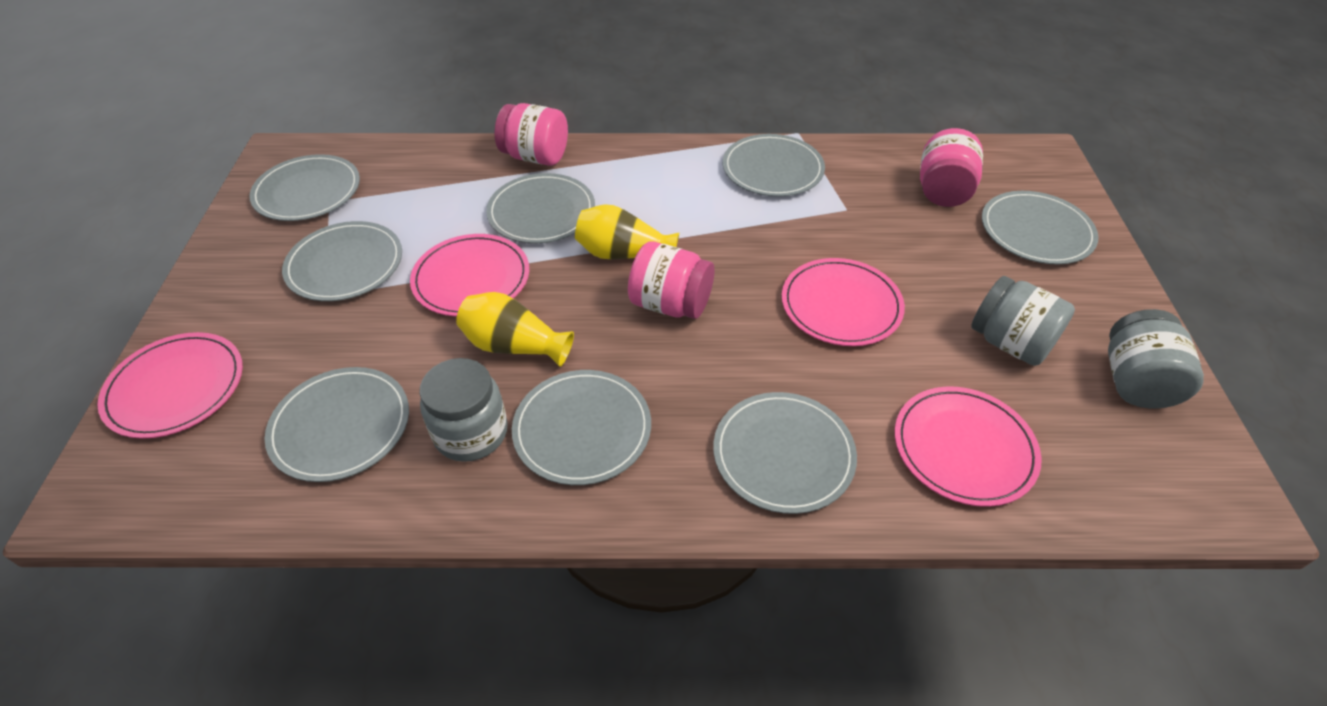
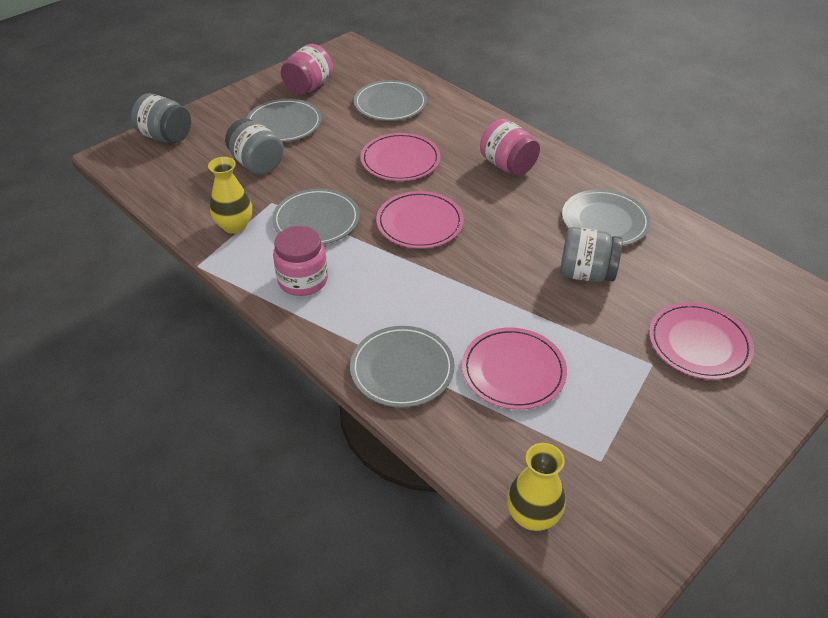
grey plate: [249,154,360,221] [265,367,409,482] [282,221,402,301] [486,173,595,244] [512,370,651,485] [713,392,857,514] [723,134,825,197] [982,191,1098,264] = 8 -> [246,99,322,142] [272,188,360,245] [350,326,455,408] [354,80,427,121] [562,189,651,246] = 5

